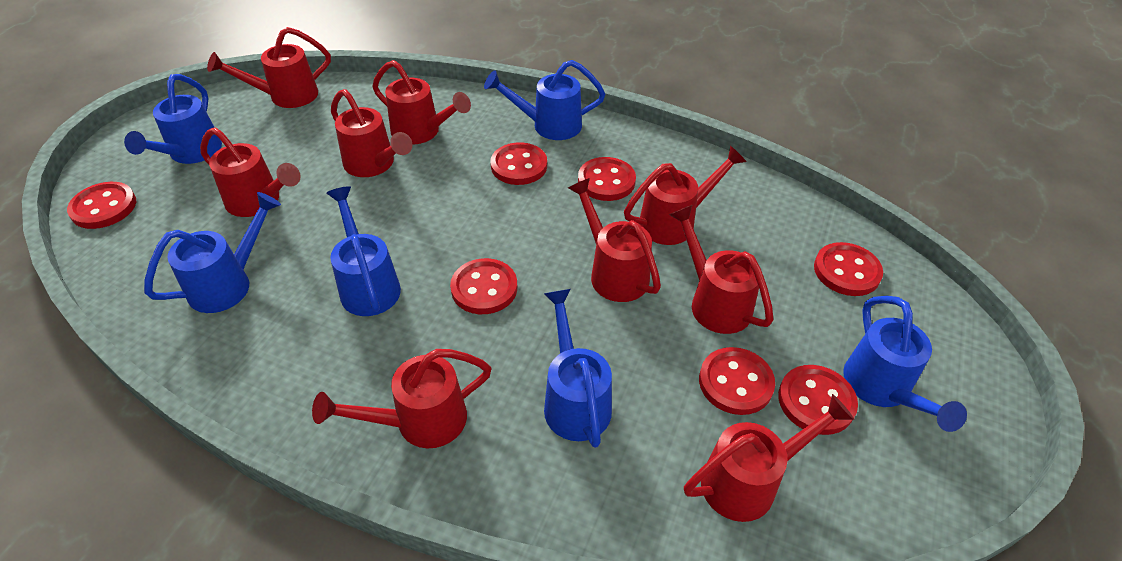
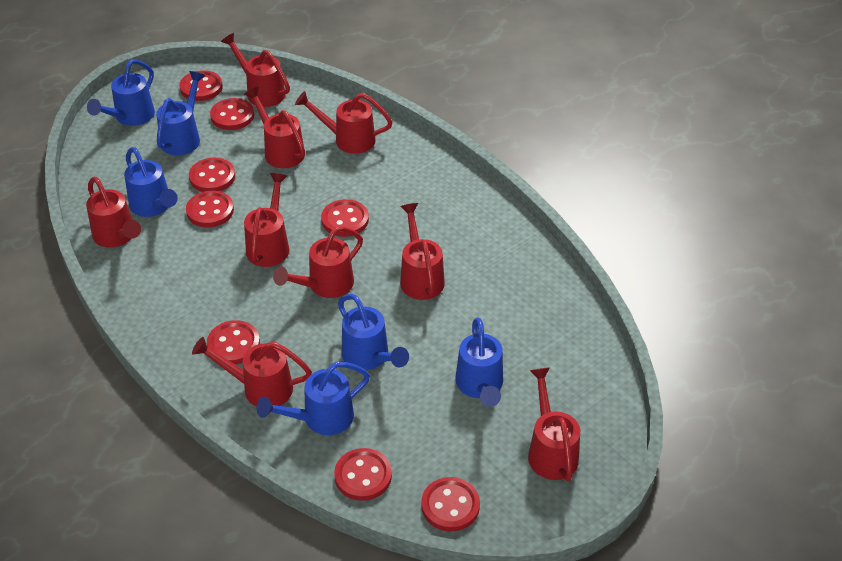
red button: [67,182,136,229] [450,258,517,314] [491,142,547,185] [578,157,636,201] [699,347,775,415] [778,365,858,435] [814,242,883,296] = 7 -> [179,70,223,101] [186,191,234,227] [189,158,235,192] [207,320,260,365] [210,98,254,130] [321,199,369,237] [334,448,392,501] [421,477,480,531] = 8

